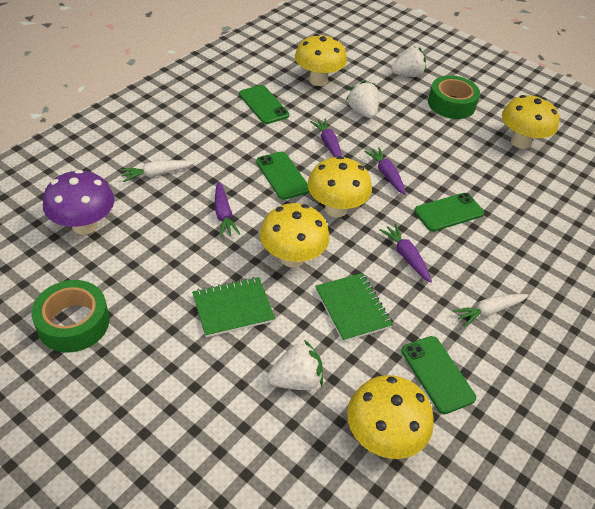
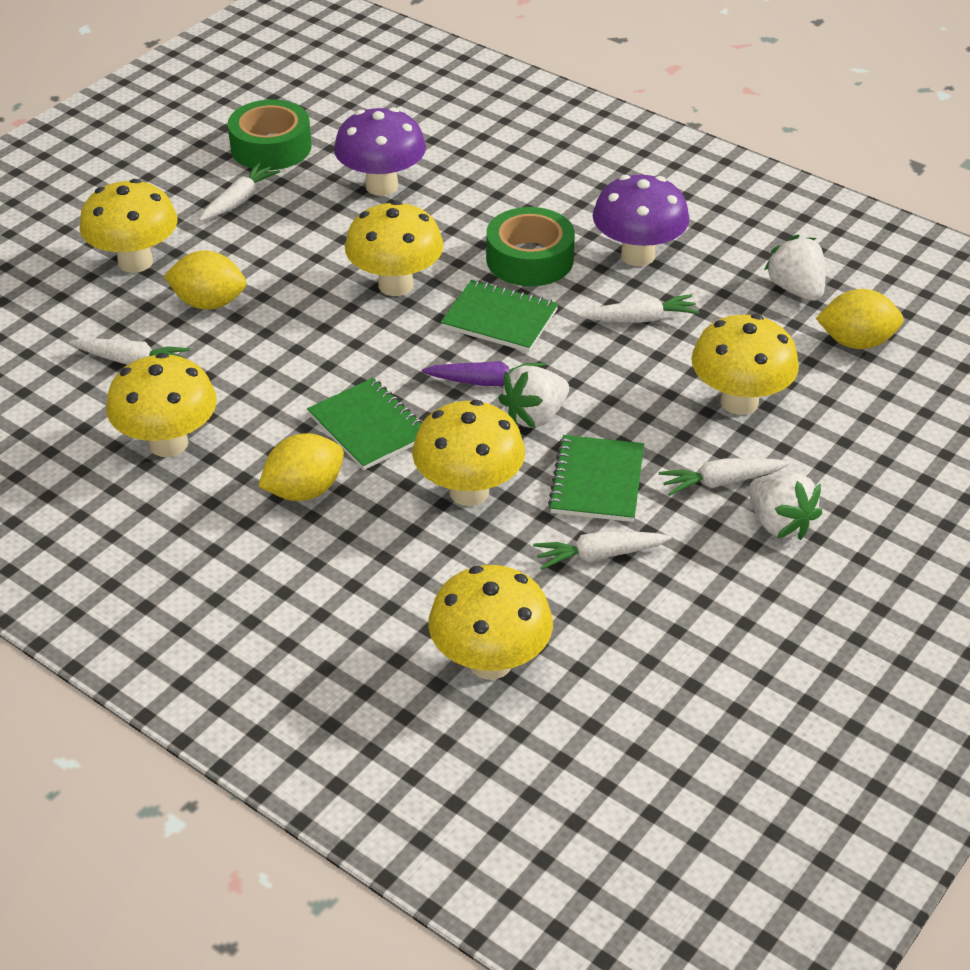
green notebook: [192,277,275,337] [315,273,393,342] = 2 -> [307,378,422,470] [440,280,558,352] [548,435,644,522] = 3
green phone: [239,85,289,124] [256,151,309,200] [402,336,476,414] [414,193,484,231] = 4 -> none = 0
purple carrot: [215,181,240,237] [310,118,342,157] [364,147,406,195] [379,224,432,283] = 4 -> [422,361,546,386] = 1
purple mushroom: [43,170,114,235] = 1 -> [334,107,426,196] [593,175,690,266] = 2
white carrot: [119,160,195,182] [452,294,529,327] = 2 -> [69,338,190,364] [199,163,280,221] [533,531,671,570] [579,294,699,323] [659,458,790,496] = 5
yellow lemon: none = 0 -> [164,251,246,310] [258,433,344,501] [816,289,904,349] = 3
yellow mushroom: [260,203,330,268] [295,34,347,86] [308,156,372,217] [347,375,434,459] [502,95,559,149] = 5 -> [80,179,178,273] [106,353,217,457] [345,201,444,296] [412,400,525,506] [428,565,553,680] [691,314,799,415] = 6

